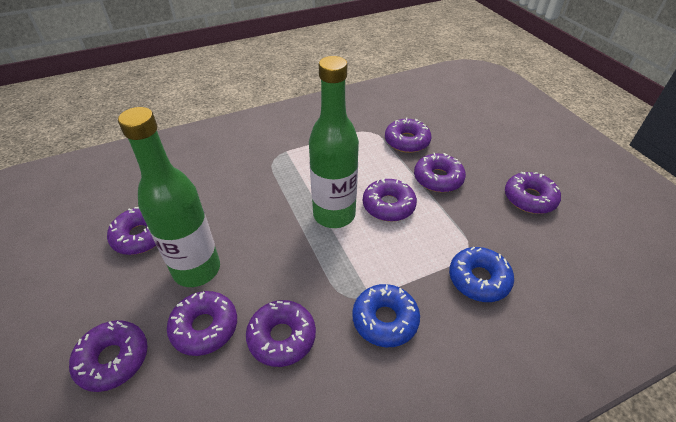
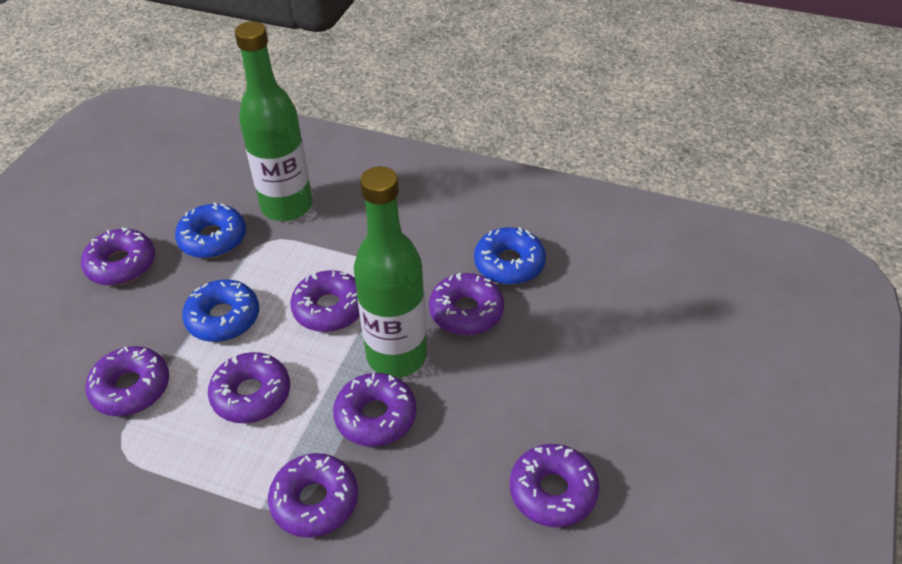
blue donut: [352,284,420,347] [449,247,514,302] = 2 -> [175,202,246,258] [182,280,259,342] [474,227,546,285] = 3

